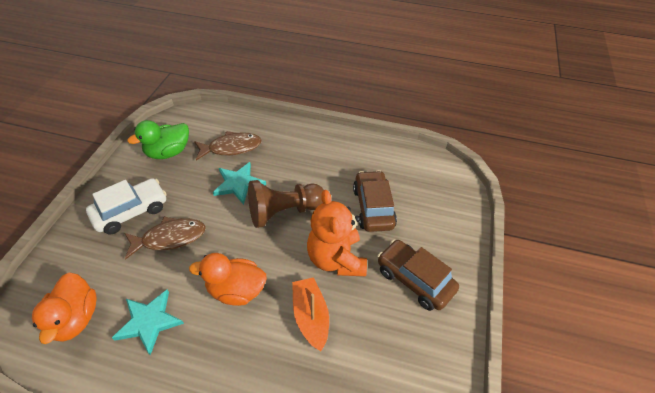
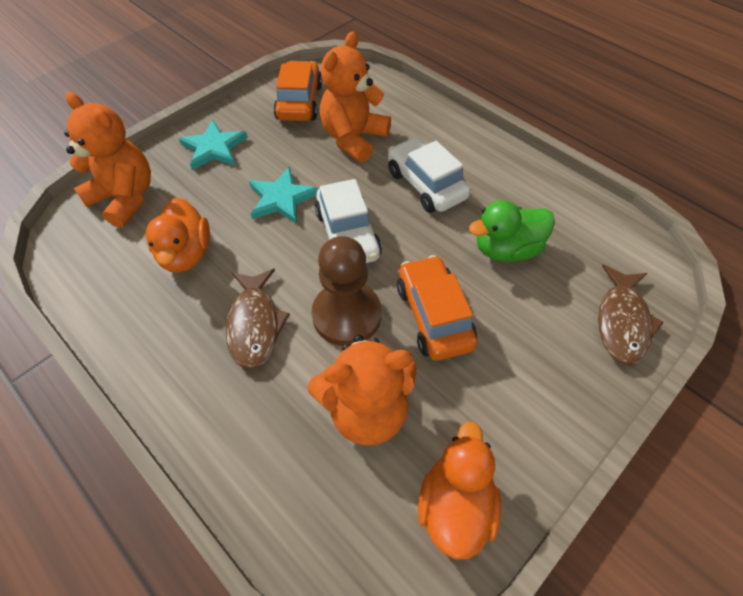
brown car: [353,170,397,232] [378,239,459,311] = 2 -> none = 0
orange boat: [292,277,329,351] = 1 -> none = 0
orange car: none = 0 -> [273,61,322,121] [397,255,478,361] = 2
orange teddy bear: [307,190,367,276] = 1 -> [64,92,151,228] [308,334,417,446] [320,31,391,163] = 3
white car: [86,178,167,235] = 1 -> [315,179,382,263] [388,137,471,213] = 2

